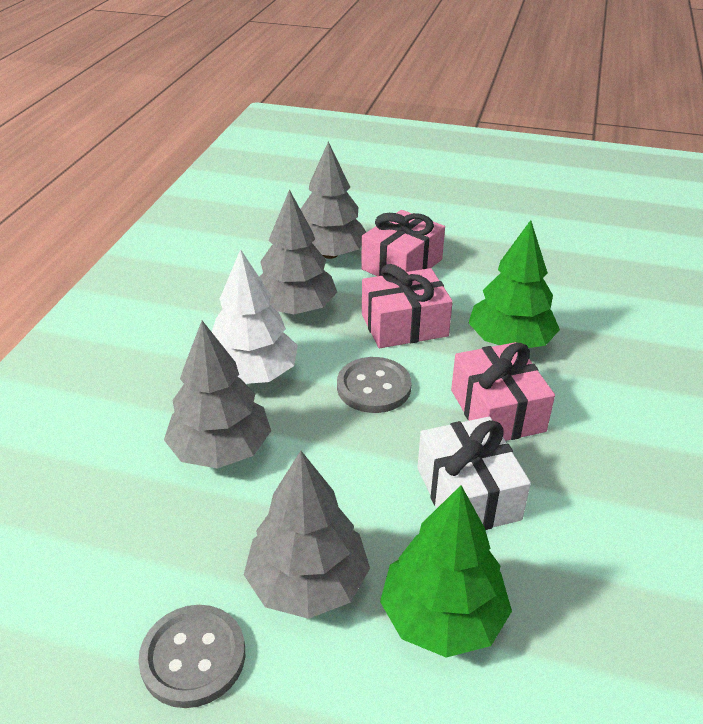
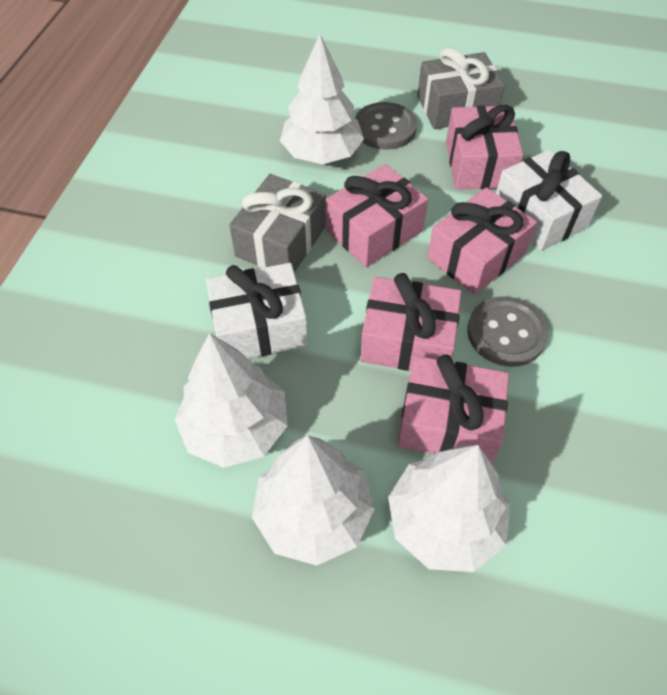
green tree: [380,485,512,658] [469,220,560,348] = 2 -> none = 0
grey gift: none = 0 -> [229,174,326,272] [417,47,505,129] = 2
grey tree: [164,321,271,469] [244,451,370,619] [259,189,337,314] [300,141,366,259] = 4 -> none = 0
pink gift: [361,210,445,276] [362,264,453,348] [451,342,555,441] = 3 -> [326,164,428,267] [360,273,461,371] [398,355,509,464] [427,187,537,295] [446,105,524,190] = 5
white gift: [417,417,531,530] = 1 -> [206,263,308,359] [496,149,602,251] = 2
white tree: [212,249,298,384] = 1 -> [175,333,287,468] [252,435,375,566] [280,34,364,164] [388,445,510,572] = 4

